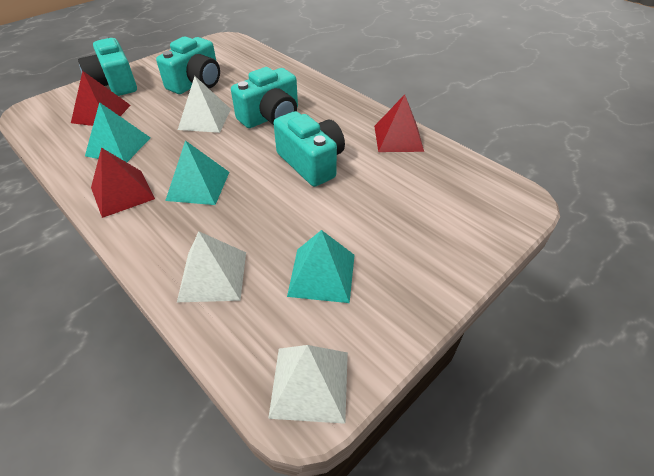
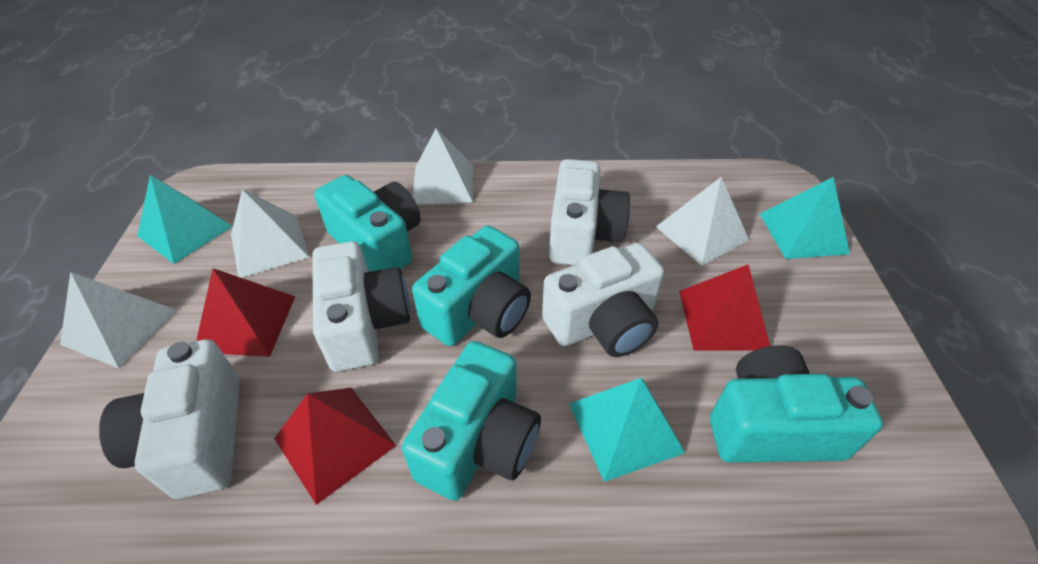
white camera: none = 0 -> [99,339,240,499] [312,241,410,372] [542,243,664,357] [549,159,630,265] = 4
white pyramid: [177,232,246,302] [178,76,231,133] [268,345,348,424] = 3 -> [60,272,177,368] [231,189,309,278] [412,128,473,205] [656,177,749,266] = 4

